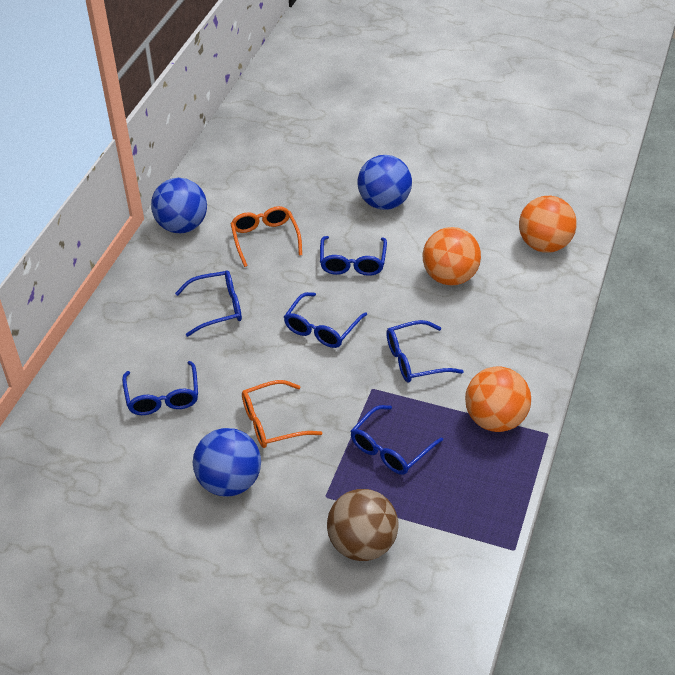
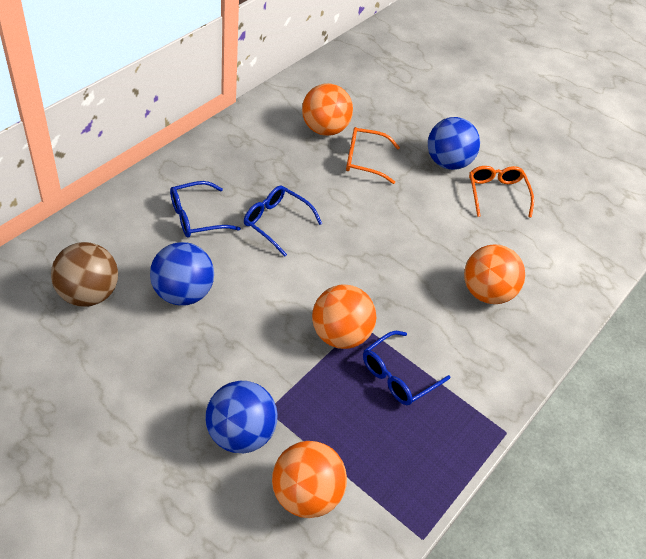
blue glasses: [122,361,198,415] [175,270,242,337] [284,292,367,348] [320,236,387,276] [351,405,443,475] [386,320,464,383] = 6 -> [170,181,241,238] [244,185,322,257] [363,331,451,405] = 3
orange ball: [422,227,481,286] [465,366,531,432] [519,196,577,253] = 3 -> [272,441,347,518] [302,83,353,136] [312,284,376,349] [464,244,525,304] = 4

